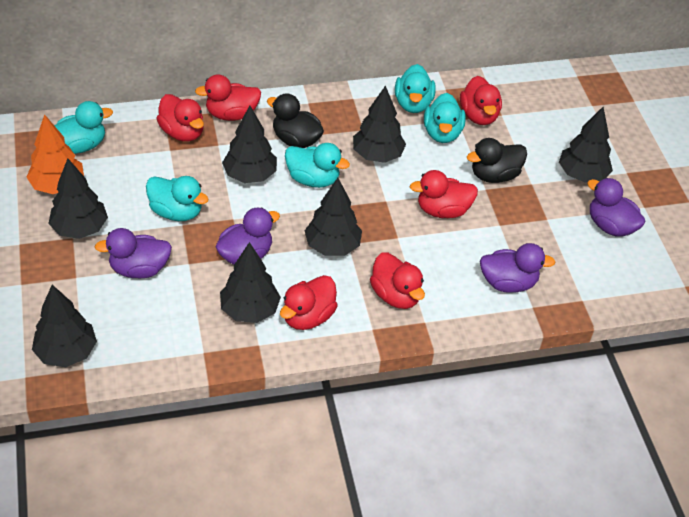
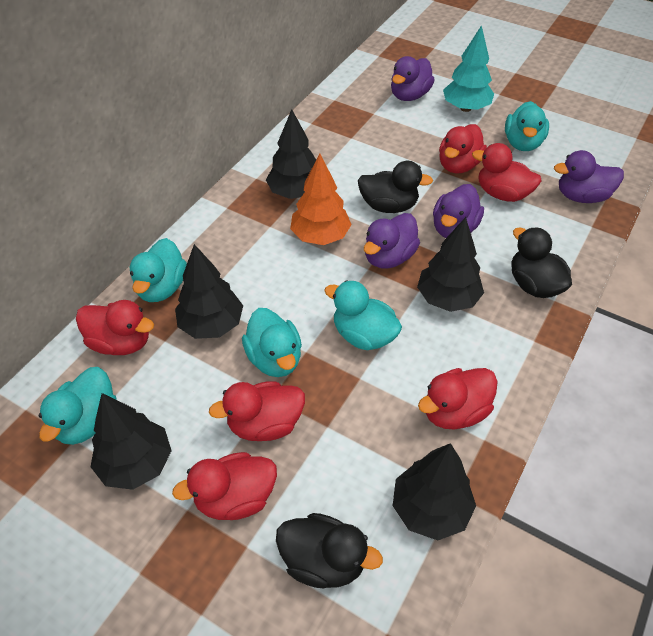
black duck: [267,93,324,148] [467,138,527,183] = 2 -> [276,513,383,589] [358,161,433,213] [511,227,572,298] = 3
black tree: [32,285,97,367] [48,159,108,239] [220,242,281,323] [222,106,277,183] [305,178,362,256] [353,85,406,163] [559,107,613,183] = 7 -> [91,393,172,490] [175,244,243,339] [266,109,316,199] [393,443,476,540] [417,217,484,312] = 5
turquoise tree: none = 0 -> [443,25,494,112] = 1

